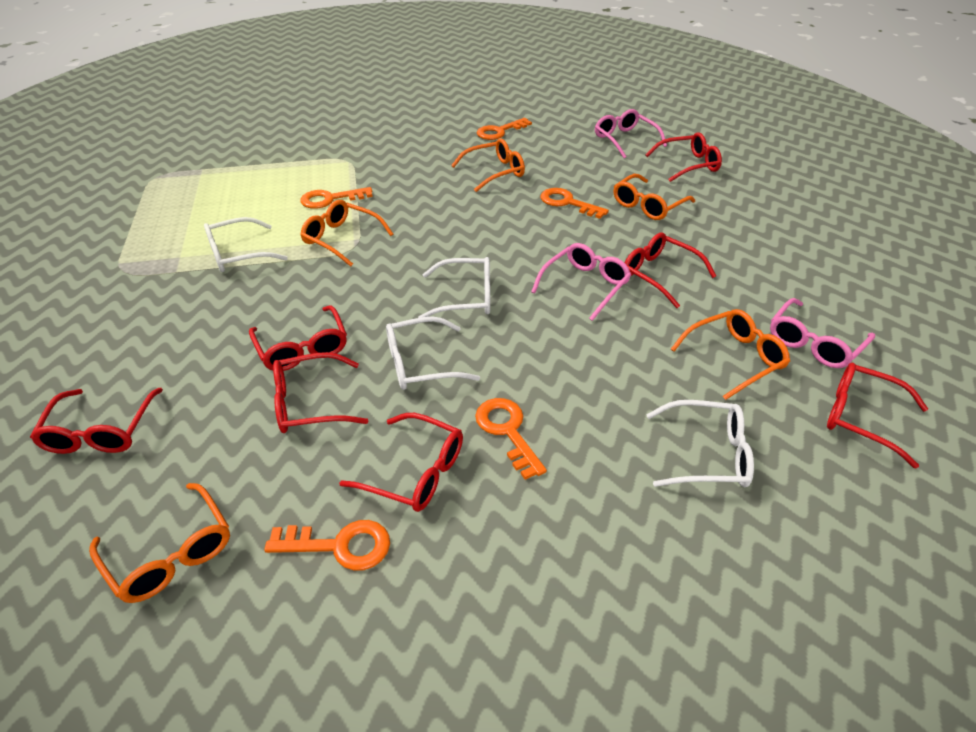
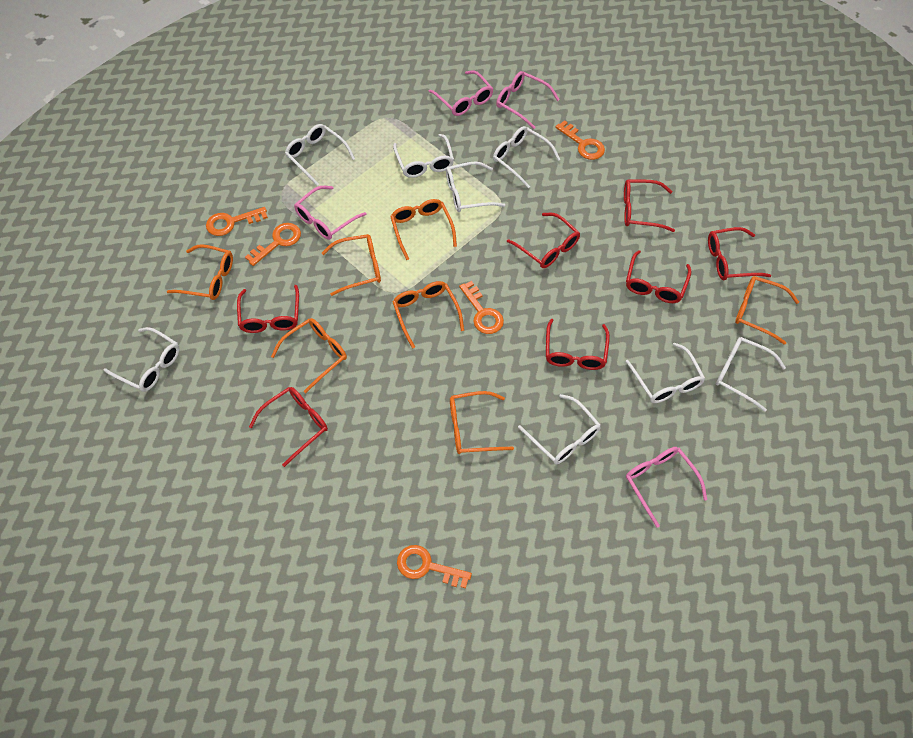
orange glasses: [89,483,230,603] [300,200,393,267] [451,139,525,192] [614,174,695,220] [671,309,790,400] = 5 -> [167,244,233,300] [271,318,347,393] [322,234,381,296] [390,199,457,260] [393,281,464,349] [450,391,514,454] [735,276,799,345] = 7
pink glasses: [531,243,631,321] [595,109,667,158] [770,298,875,368] = 3 -> [294,186,367,240] [428,71,493,116] [496,71,560,129] [626,447,707,528] = 4
white glasses: [204,217,288,272] [386,317,480,390] [418,257,490,318] [646,400,754,487] = 4 -> [103,327,180,392] [285,124,355,186] [393,134,454,178] [446,161,505,212] [493,126,560,188] [518,394,601,464] [625,343,705,403] [716,337,786,412] = 8

